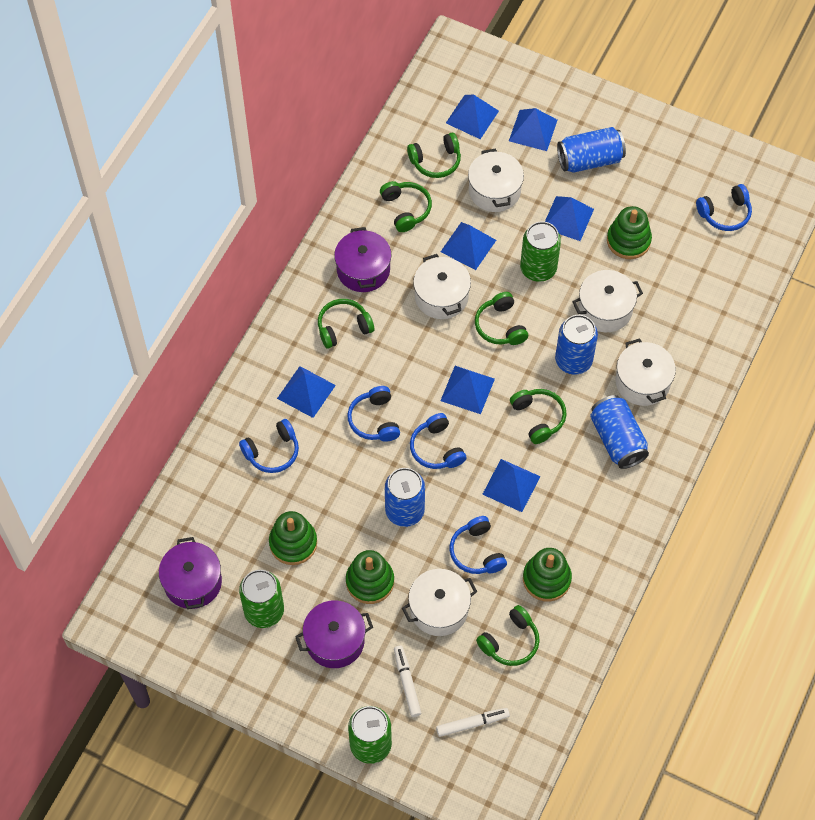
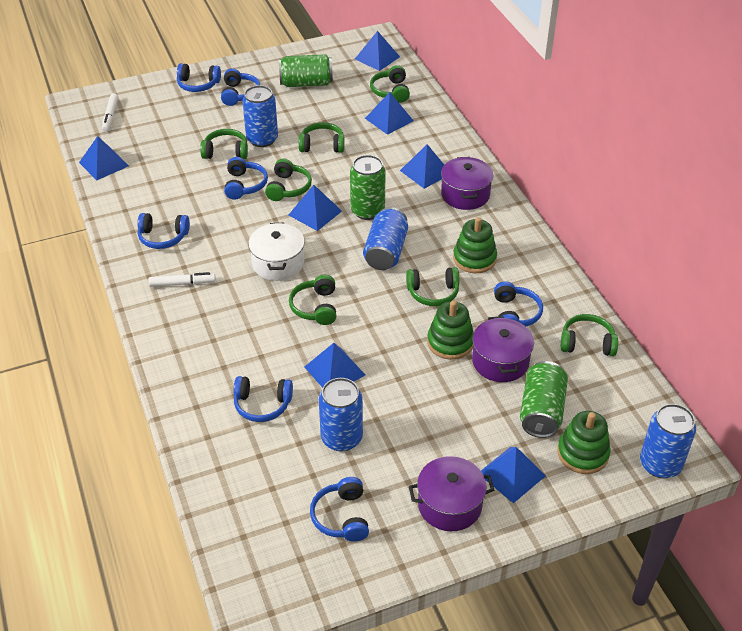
blue headphones: [239,419,299,473] [347,386,400,442] [410,413,466,469] [450,516,507,574] [696,184,752,231] = 5 -> [137,213,190,249] [177,63,221,92] [221,68,260,106] [224,157,268,200] [234,376,293,422] [310,477,369,542] [494,281,543,326] = 7
green headphones: [318,299,374,349] [380,181,432,232] [407,133,461,178] [475,292,528,345] [476,605,540,666] [510,389,567,444] = 6 -> [200,129,248,159] [265,159,312,201] [289,275,336,325] [299,122,345,153] [370,65,410,103] [406,267,459,306] [561,314,618,356] = 7
green stacking toy: [269,511,317,565] [346,550,394,604] [523,548,572,602] [607,206,652,259] = 4 -> [427,301,474,360] [453,217,497,273] [557,411,611,474] = 3
white pot: [402,569,477,636] [413,254,471,319] [468,149,524,212] [572,270,643,332] [615,338,676,406] = 5 -> [248,223,305,281] = 1

